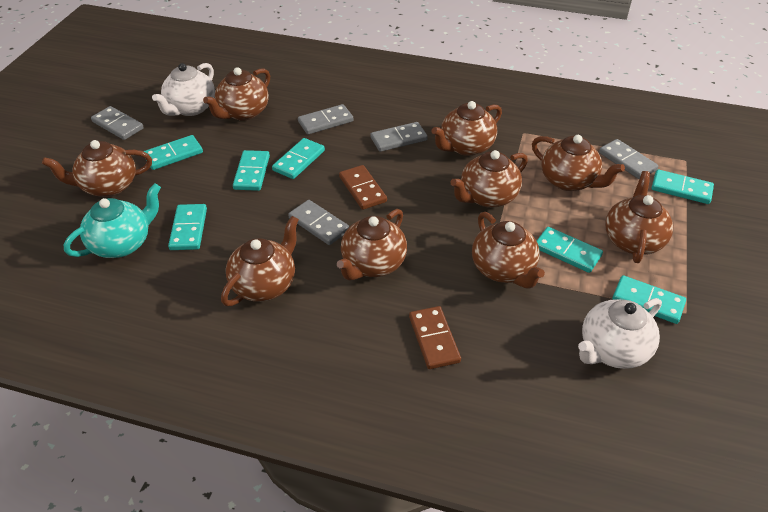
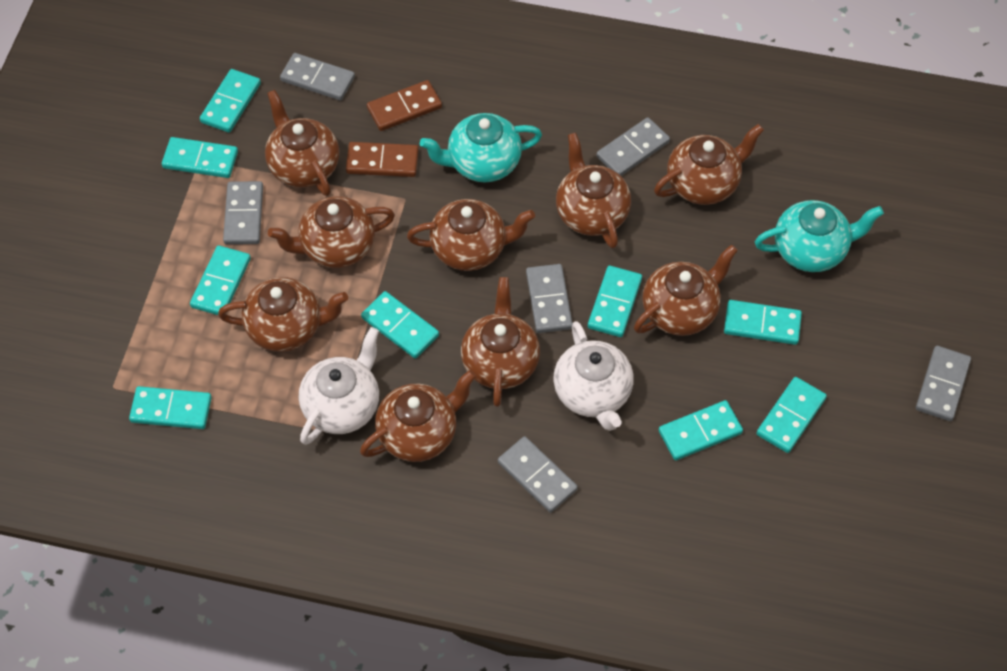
grey domino: [91,106,144,140] [288,200,349,245] [298,104,354,134] [370,122,428,152] [599,139,658,179] = 5 -> [223,181,263,245] [280,53,355,101] [498,436,578,513] [526,264,573,333] [596,117,670,176] [916,346,971,421] = 6
turquoise domino: [143,135,203,170] [168,204,207,250] [233,150,270,191] [272,138,325,179] [537,227,603,273] [612,275,686,324] [652,169,714,204] = 7 -> [129,386,212,429] [162,137,238,178] [190,246,251,315] [200,69,261,133] [361,291,439,358] [588,266,642,337] [659,400,743,461] [724,300,802,345] [756,377,827,453] = 9
turquoise teapot: [64,183,161,258] = 1 -> [420,113,542,182] [755,200,884,272] = 2

